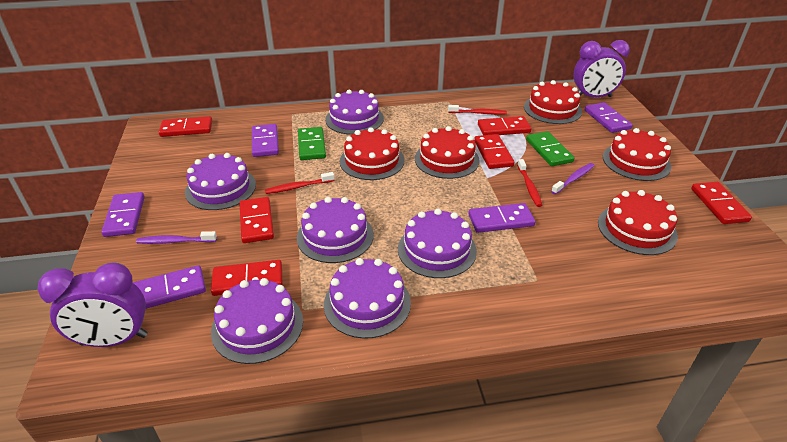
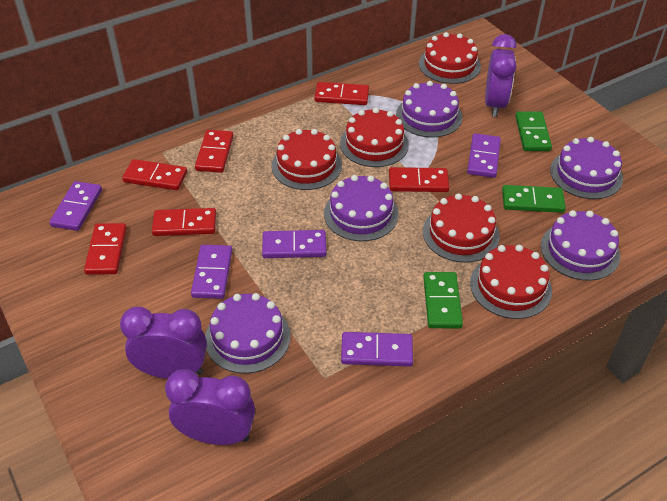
green domino: [298,127,326,160] [526,131,574,166] = 2 -> [423,272,463,328] [502,185,566,213] [515,111,552,151] = 3
purple cake: [185,153,256,210] [211,278,303,364] [297,197,374,263] [324,258,411,339] [325,90,384,135] [398,209,477,278] = 6 -> [205,293,291,374] [324,175,399,241] [396,81,463,138] [541,210,620,281] [550,137,623,199] = 5
purple clock: [37,262,148,347] [573,40,630,97] = 2 -> [120,307,207,379] [165,369,255,445] [485,34,517,117] = 3
purple toothbrush: [136,231,217,244] [551,163,595,194] = 2 -> none = 0
red toothbrush: [265,172,335,194] [448,105,507,115] [517,159,542,207] = 3 -> none = 0

